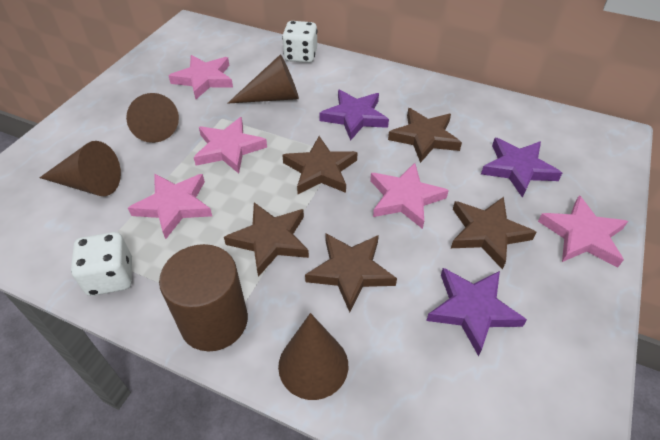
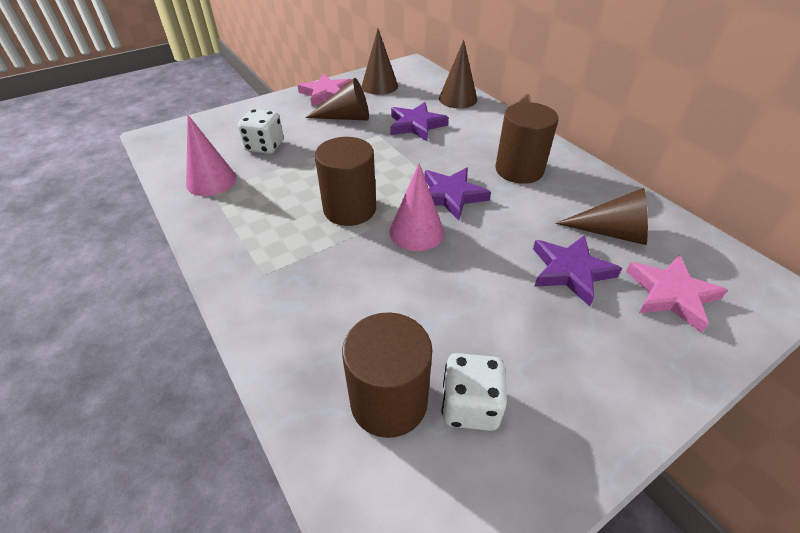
brown cylinder: [159,244,248,351] = 1 -> [315,137,376,226] [342,312,432,438] [495,102,558,184] = 3
brown star: [224,202,309,277] [282,136,358,194] [305,233,397,312] [388,108,462,163] [451,197,537,270] = 5 -> none = 0
pink cone: none = 0 -> [186,115,237,196] [389,163,444,251] = 2
pink star: [128,174,212,239] [169,55,233,99] [194,117,267,174] [370,163,449,229] [538,195,628,267] = 5 -> [298,73,352,107] [626,255,728,333] = 2

